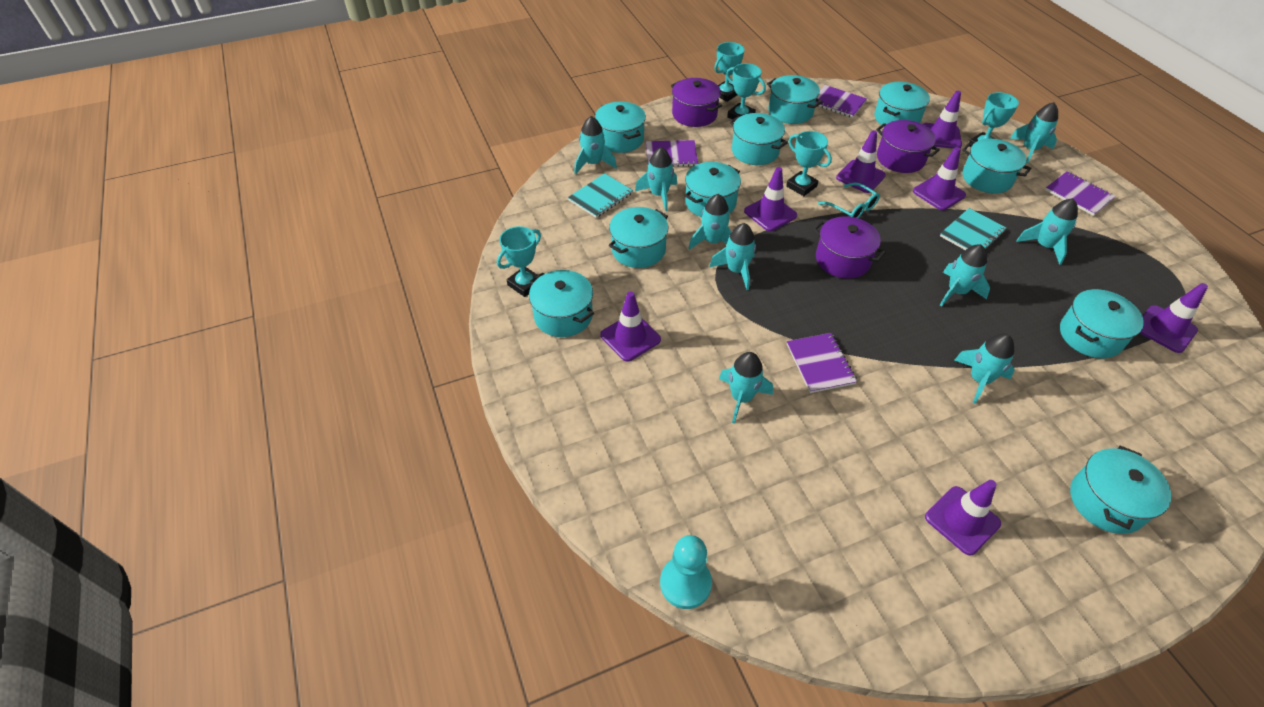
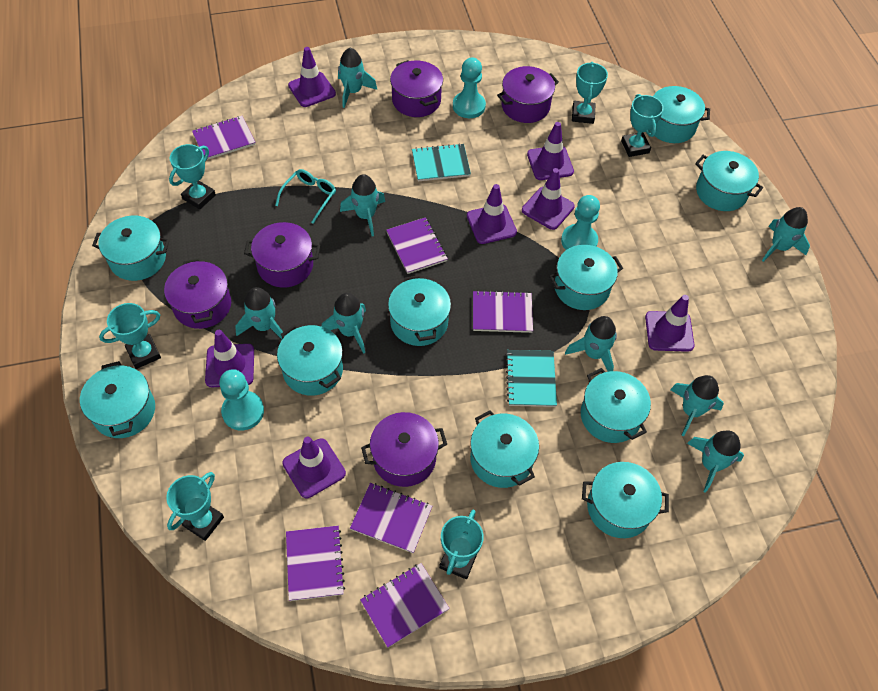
purple notebook: [646,140,698,167] [787,333,857,393] [816,85,867,118] [1045,171,1116,216] = 4 -> [192,116,255,160] [286,526,345,601] [350,483,432,553] [360,563,450,648] [386,217,448,274] [473,290,533,333] = 6
purple pot: [671,78,722,127] [813,216,886,278] [876,120,940,173] = 3 -> [164,258,231,329] [244,222,320,287] [361,412,447,487] [390,60,443,117] [497,66,559,123] = 5
turquoise pawn: [660,535,712,609] = 1 -> [219,369,264,431] [453,58,486,118] [561,195,600,250] = 3
turquoise rocket: [574,116,617,174] [635,147,677,211] [688,194,731,250] [709,223,756,290] [719,352,773,424] [940,244,990,306] [954,334,1015,404] [1010,102,1058,163] [1016,198,1078,265] = 9 -> [235,287,285,339] [322,293,366,354] [338,48,377,108] [340,174,385,236] [565,316,617,372] [670,375,724,436] [687,430,744,493] [762,207,810,262] = 8
turquoise trophy: [497,226,541,297] [714,42,744,102] [726,63,766,120] [786,131,832,196] [969,92,1019,147] = 5 -> [99,303,161,369] [166,472,224,541] [169,144,216,210] [439,510,484,579] [572,62,608,124] [621,94,664,157] = 6

